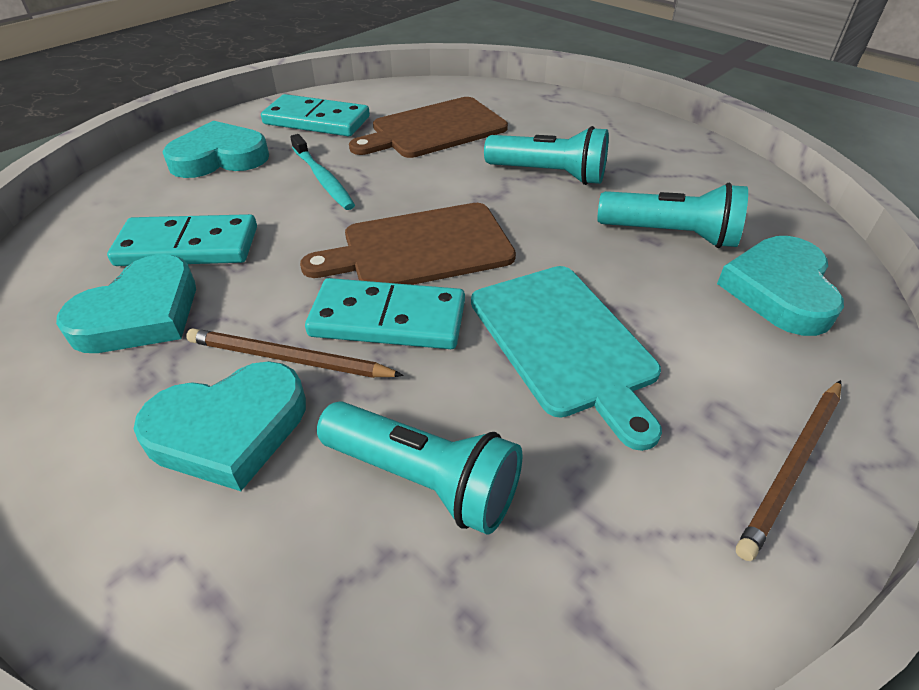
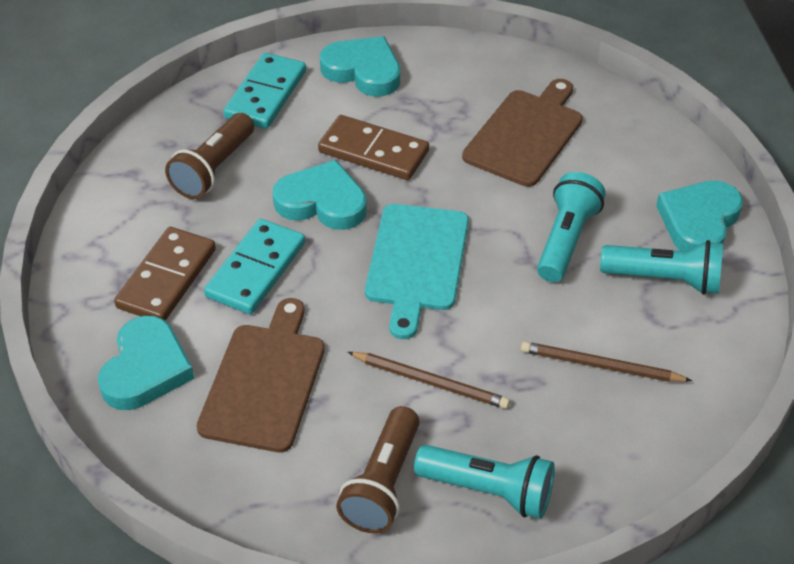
brown domino: none = 0 -> [114,227,216,321] [318,115,429,180] = 2
brown flashlight: none = 0 -> [165,113,254,199] [336,406,419,534] = 2
turquoise domino: [107,214,257,266] [261,94,370,137] [305,278,465,349] = 3 -> [204,219,305,314] [223,53,306,129] = 2
turquoise toothbrush: [290,134,355,210] = 1 -> none = 0

